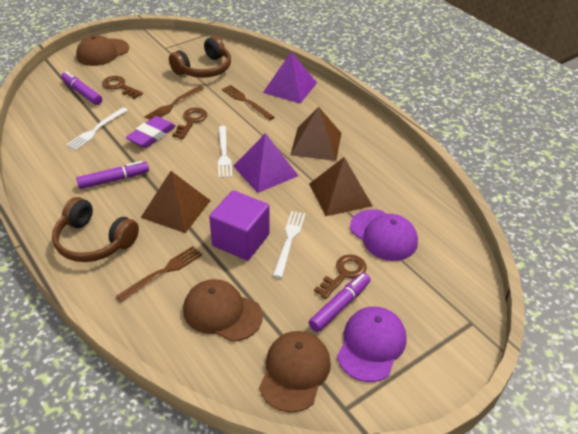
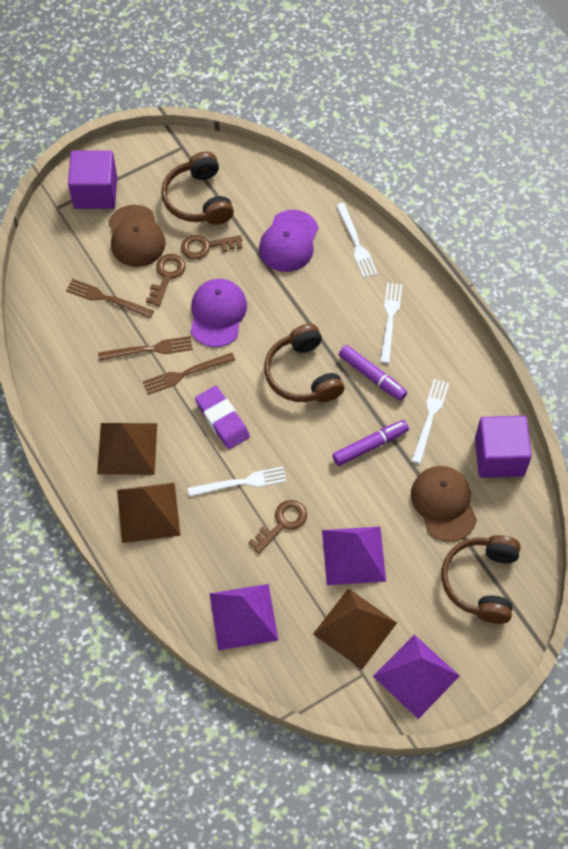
brown cap: [76,35,129,66] [183,279,263,342] [259,331,331,412] = 3 -> [108,205,166,267] [411,466,477,542] = 2
brown headphones: [52,197,139,262] [169,36,231,78] = 2 -> [161,151,234,225] [264,323,344,402] [441,535,520,624] = 3
purple cube: [209,190,270,261] = 1 -> [68,151,117,209] [475,416,532,478] = 2
purple marker: [61,71,102,105] [76,161,149,189] [309,273,370,332] = 3 -> [332,420,409,466] [339,345,407,401] = 2
purple pyramid: [234,133,298,193] [263,52,317,103] = 2 -> [209,584,279,650] [322,526,386,585] [373,634,459,719] = 3
white fork: [66,107,128,150] [218,126,232,178] [273,211,306,278] = 3 -> [188,467,287,497] [336,203,378,278] [380,283,402,363] [411,379,449,464] = 4

